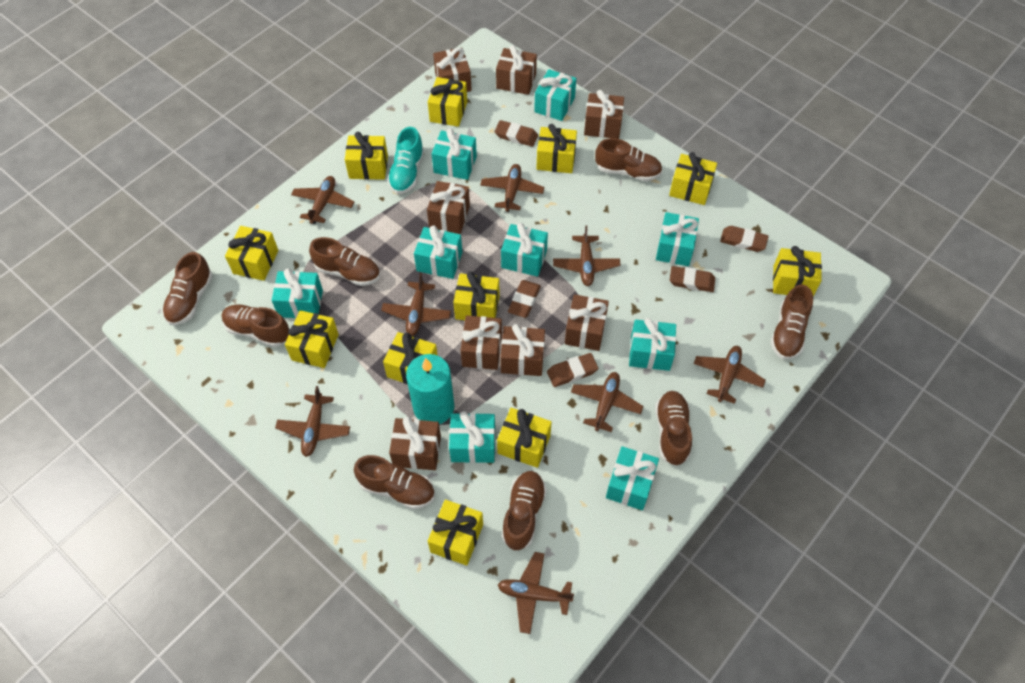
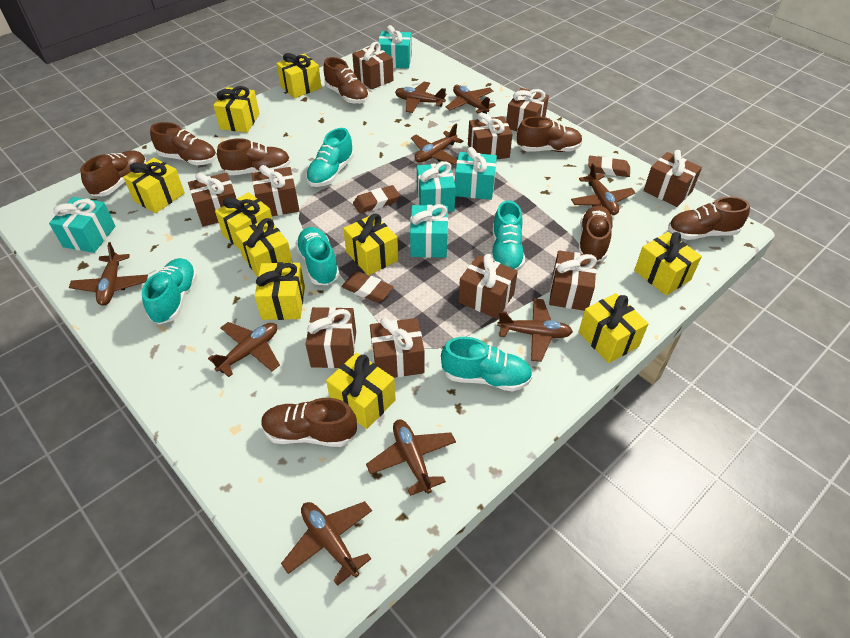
brown eraser: [495,120,538,147] [508,280,541,318] [547,353,598,387] [670,266,715,292] [720,226,769,252] = 5 -> [341,271,394,303] [353,185,400,214] [588,156,630,177] = 3
brown gift: [389,417,441,470] [427,181,470,234] [433,48,472,92] [461,315,502,370] [496,45,537,95] [500,324,545,376] [565,294,609,351] [584,90,624,139] = 8 -> [188,172,236,227] [252,165,300,216] [306,307,356,368] [352,42,394,89] [370,317,425,378] [458,254,518,319] [468,113,512,159] [506,88,549,131] [549,251,597,311] [643,150,702,207] = 10
brown plane: [275,386,350,457] [291,176,354,224] [381,273,451,336] [480,164,544,212] [498,552,574,634] [553,225,620,286] [571,372,643,432] [693,346,766,404] = 8 -> [69,242,148,306] [208,322,280,377] [281,501,372,586] [366,420,456,496] [395,82,446,113] [411,124,463,165] [446,85,496,114] [497,299,573,362] [571,163,636,215] = 9
turquoise candle: [406,354,454,424] = 1 -> none = 0
turquoise gift: [272,268,323,318] [414,225,462,279] [432,128,477,180] [449,411,495,463] [501,223,548,277] [534,69,576,121] [606,446,659,510] [629,318,676,371] [656,212,699,266] = 9 -> [49,197,116,253] [378,25,412,69] [410,204,448,258] [417,161,456,212] [455,147,497,200] = 5
turquoise shoe: [387,127,424,194] = 1 -> [142,258,198,325] [295,227,340,285] [306,128,354,187] [441,337,532,391] [491,200,525,271] = 5
yellow gift: [225,226,278,281] [285,310,339,368] [345,131,388,180] [383,332,438,385] [428,77,467,127] [428,500,483,566] [453,271,500,320] [497,408,552,468] [536,124,577,173] [669,152,717,205] [773,246,822,296] = 11 -> [123,158,185,213] [213,86,260,133] [215,192,273,249] [235,218,293,277] [255,262,305,320] [277,53,322,98] [326,353,396,429] [343,214,398,276] [579,293,649,363] [634,232,702,295] = 10

